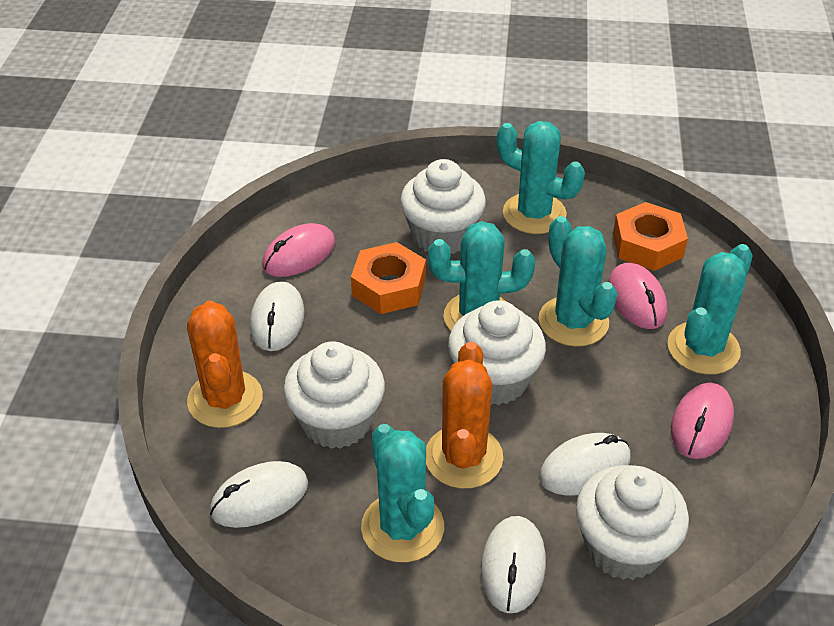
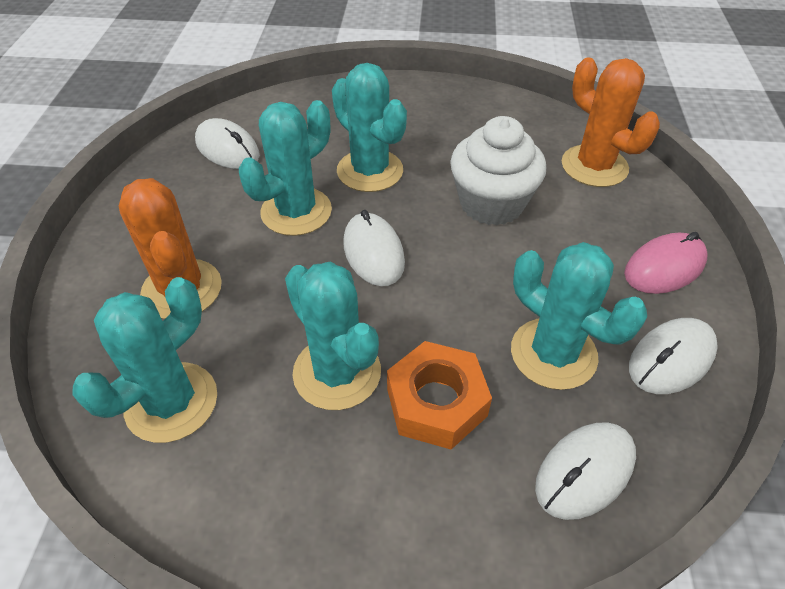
orange nut: [351,242,426,314] [613,202,688,271] = 2 -> [387,341,492,450] = 1
pink mouse: [262,223,335,277] [608,263,667,329] [671,382,734,459] = 3 -> [624,232,708,294] = 1
white cupcake: [283,342,385,449] [400,159,486,254] [448,300,546,405] [576,465,689,580] = 4 -> [450,116,546,226] = 1

